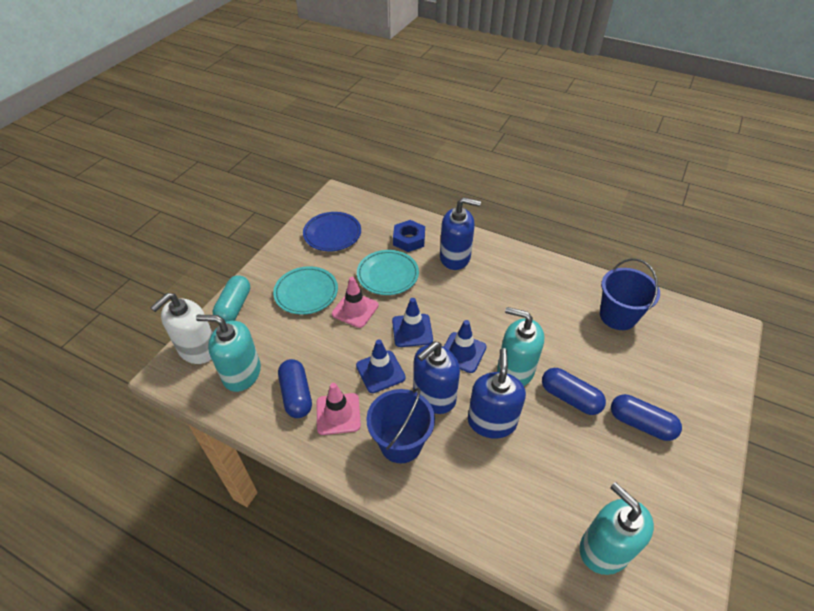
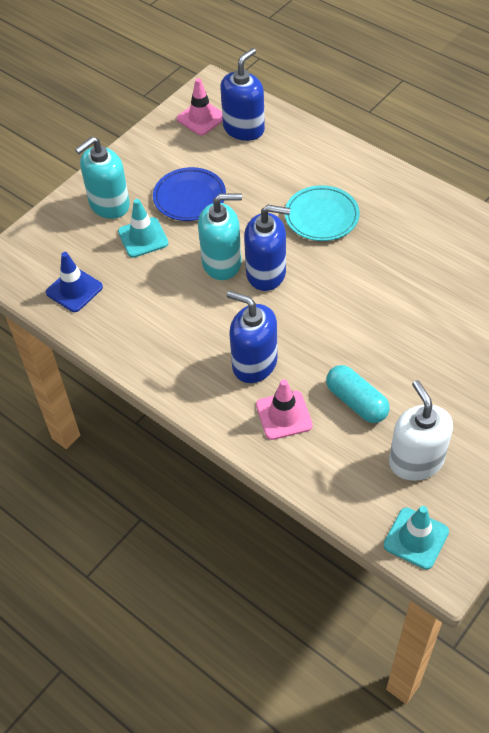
blue bucket: [366,388,435,463] [600,259,660,330] = 2 -> none = 0
blue capsule: [278,359,312,418] [542,368,606,415] [611,394,682,441] = 3 -> none = 0
blue nut: [393,220,425,252] = 1 -> none = 0
blue traffic cone: [356,339,406,393] [392,298,433,347] [444,320,487,373] = 3 -> [46,252,103,312] = 1
turquoise plate: [273,266,338,315] [357,250,419,295] = 2 -> [285,185,360,241] = 1
turquoise soap dispenser: [196,315,261,392] [497,307,544,386] [580,482,654,575] = 3 -> [75,137,130,219] [198,193,242,280] = 2
turquoise traffic cone: none = 0 -> [118,199,169,258] [384,506,449,570] = 2

